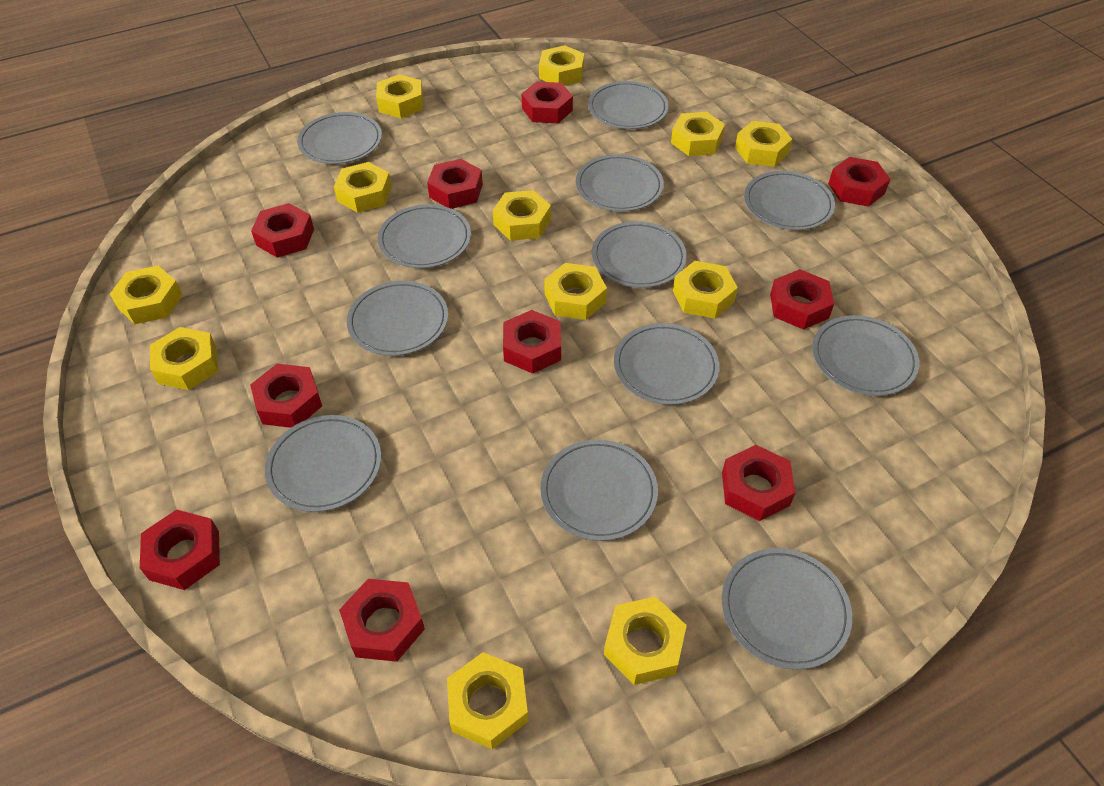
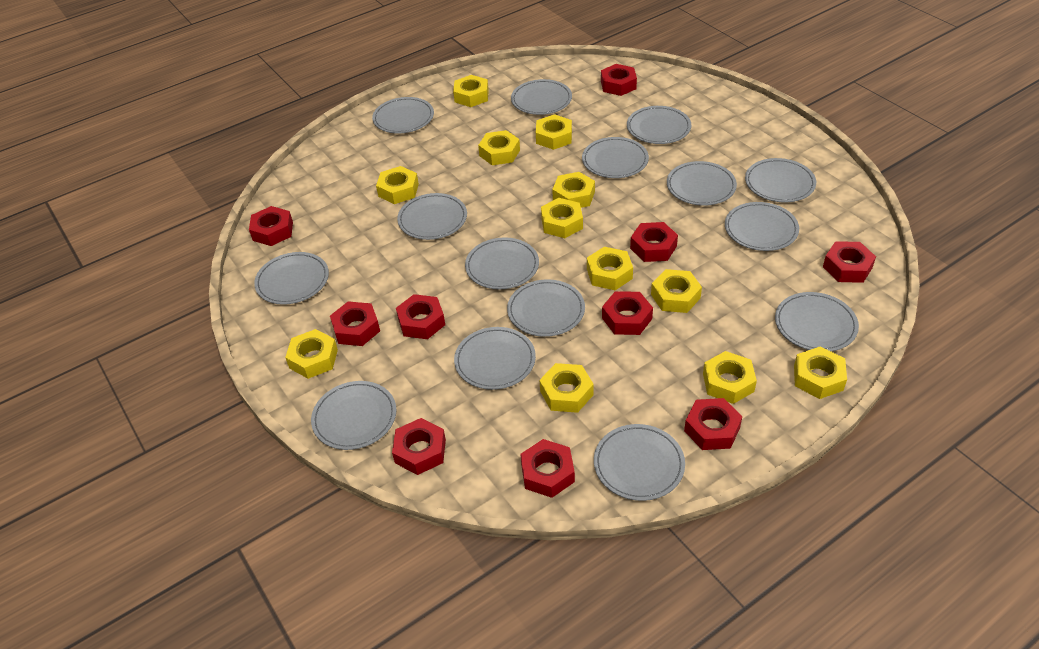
grey plate: [265,415,381,512] [297,112,382,164] [347,281,448,356] [378,204,471,268] [540,440,658,541] [576,154,664,212] [588,81,669,129] [592,221,687,288] [614,323,719,405] [722,548,852,670] [744,171,835,230] [812,315,919,396] = 12 -> [254,252,329,305] [311,381,396,450] [372,97,434,134] [397,193,467,240] [454,327,536,390] [465,237,539,289] [507,279,585,337] [511,79,572,115] [582,137,649,178] [594,424,685,501] [627,106,691,144] [667,161,737,206] [725,202,799,251] [745,158,816,202] [775,292,859,351] = 15

